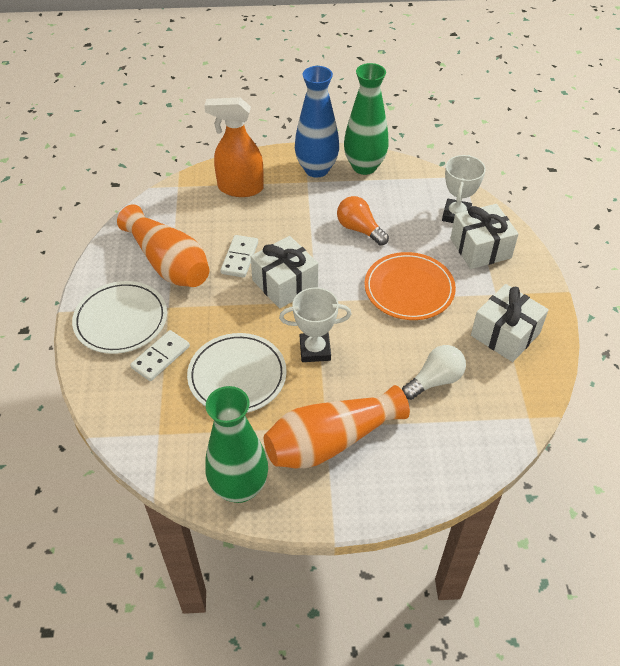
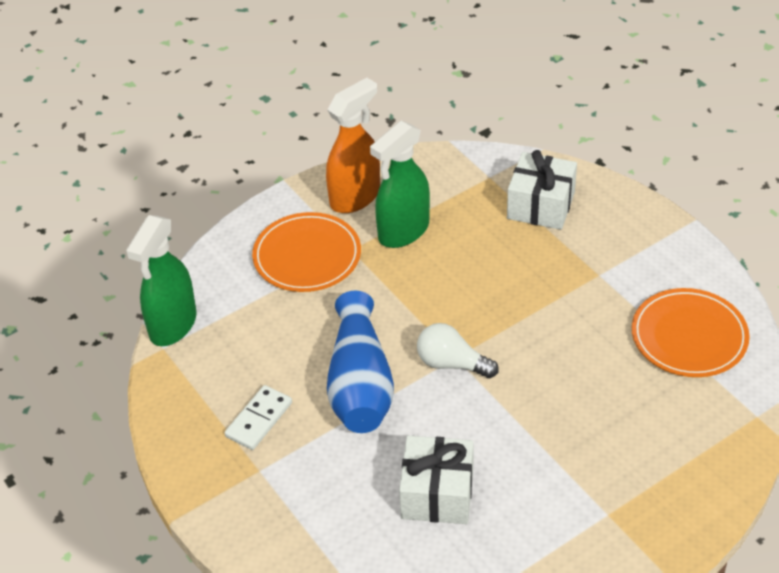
green spray bottle: none = 0 -> [126,215,197,346] [370,121,430,248] = 2
green vase: [205,386,268,503] [344,63,389,175] = 2 -> none = 0
orange light bulb: [337,196,389,246] = 1 -> none = 0
orange plate: [365,252,456,320] = 1 -> [252,212,361,292] [632,288,750,377] = 2
orange vase: [117,204,209,287] [264,385,410,469] = 2 -> none = 0
white domino: [130,330,190,381] [220,235,258,278] = 2 -> [225,385,292,450] = 1
white gift: [251,236,318,309] [451,204,519,269] [471,284,549,362] = 3 -> [399,436,474,524] [507,150,577,230] = 2
white plate: [72,281,167,354] [187,333,287,413] = 2 -> none = 0
white trophy: [279,287,352,362] [442,155,486,223] = 2 -> none = 0

